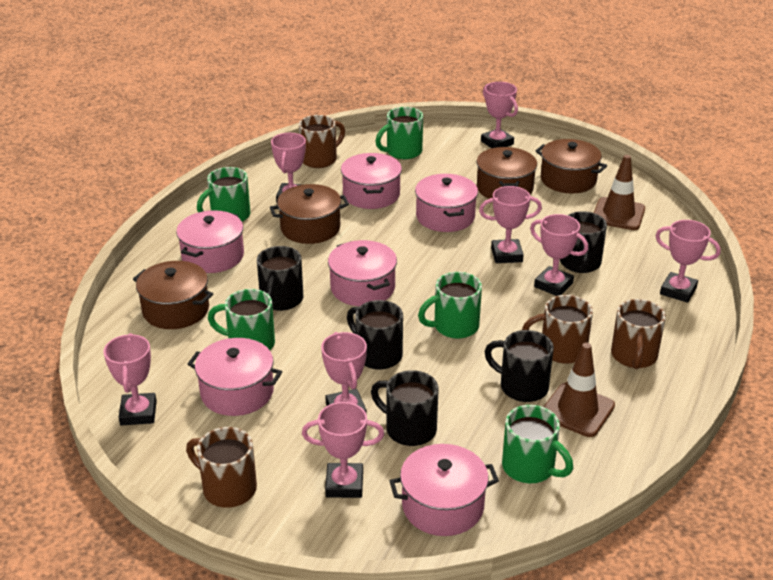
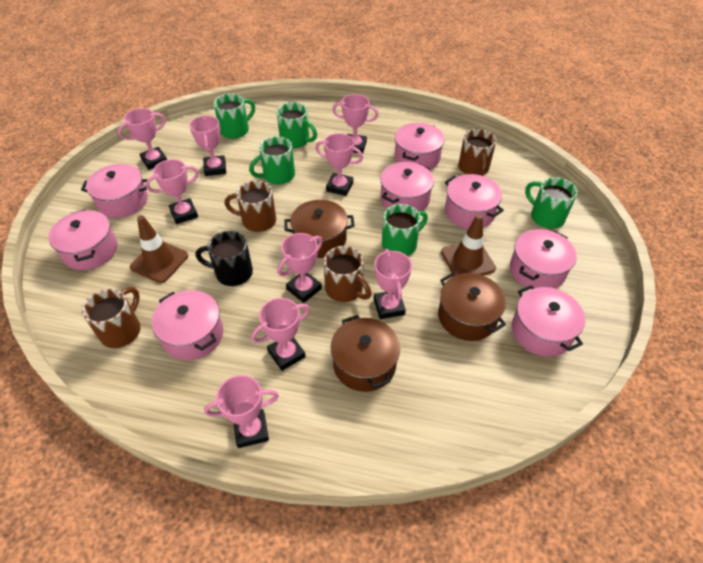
black mug: [257,246,303,311] [347,300,403,370] [371,370,438,446] [484,330,554,402] [560,211,607,273] = 5 -> [196,231,253,286] = 1
brown pot: [133,261,213,329] [270,184,349,244] [477,147,537,199] [535,139,607,193] = 4 -> [284,200,354,258] [331,315,400,392] [438,273,506,341] = 3
pink pot: [176,210,244,273] [188,338,282,416] [328,240,397,306] [341,153,402,209] [390,444,499,536] [415,174,478,232] = 6 -> [48,209,117,270] [81,164,148,218] [152,290,223,360] [380,162,434,211] [395,123,444,169] [445,174,504,229] [510,229,577,289] [512,285,585,357] = 8
pink trophy: [104,333,157,425] [271,133,306,203] [302,402,384,498] [321,332,367,412] [479,186,542,263] [481,82,518,148] [530,214,588,296] [655,220,721,303] = 8 -> [118,108,167,170] [145,159,199,224] [189,115,226,176] [204,375,279,448] [251,298,310,371] [277,233,323,303] [315,133,363,196] [332,94,378,154] [374,249,412,319] = 9

